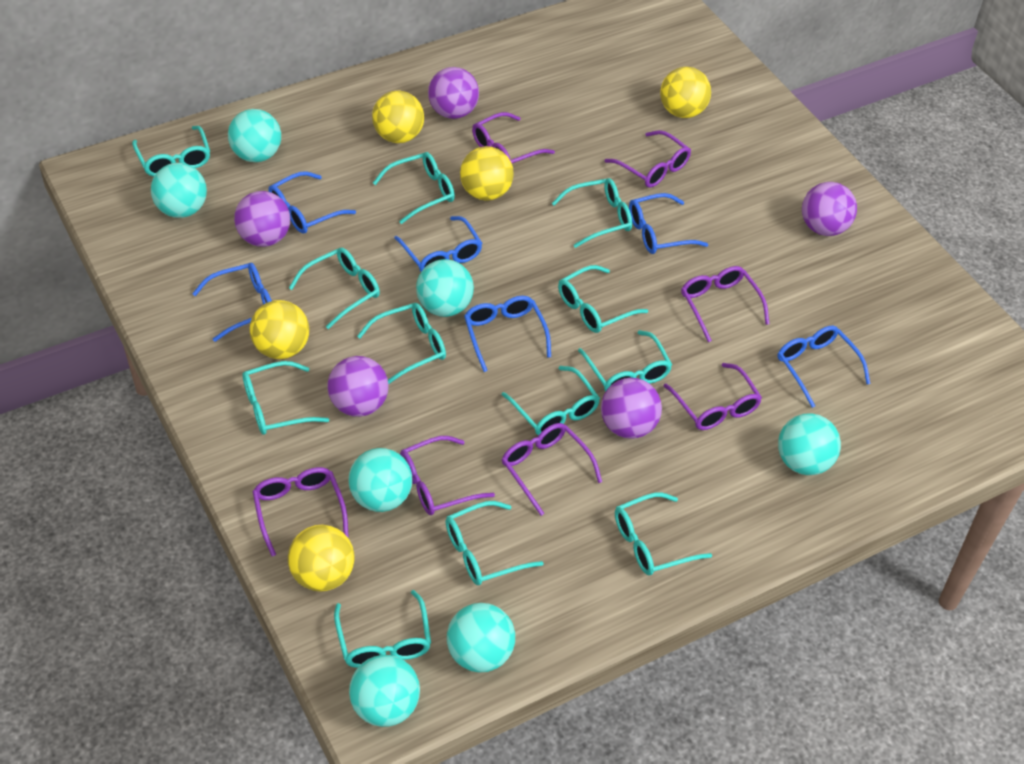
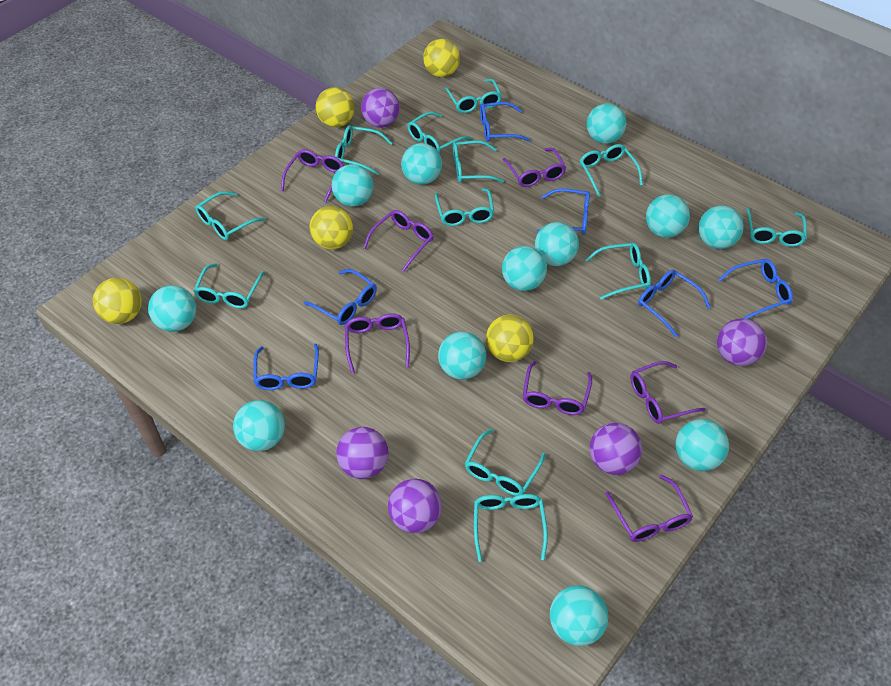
turquoise ball: [151,163,207,218] [228,109,281,162] [348,448,413,512] [349,655,420,727] [416,259,474,317] [447,603,515,672] [778,413,841,475] = 7 -> [148,285,197,332] [233,400,285,451] [332,164,374,207] [401,143,442,185] [438,331,486,380] [502,246,547,291] [535,222,579,266] [550,585,609,646] [587,103,626,144] [646,194,690,238] [676,419,729,471] [698,206,744,249] = 12

